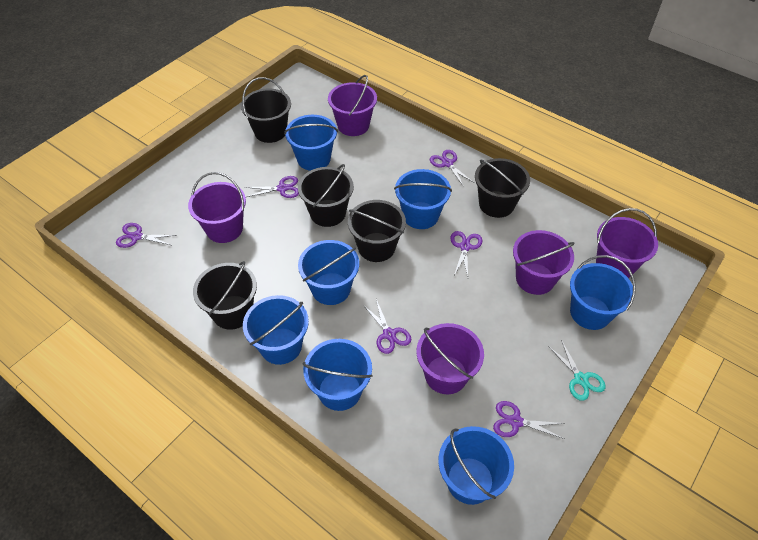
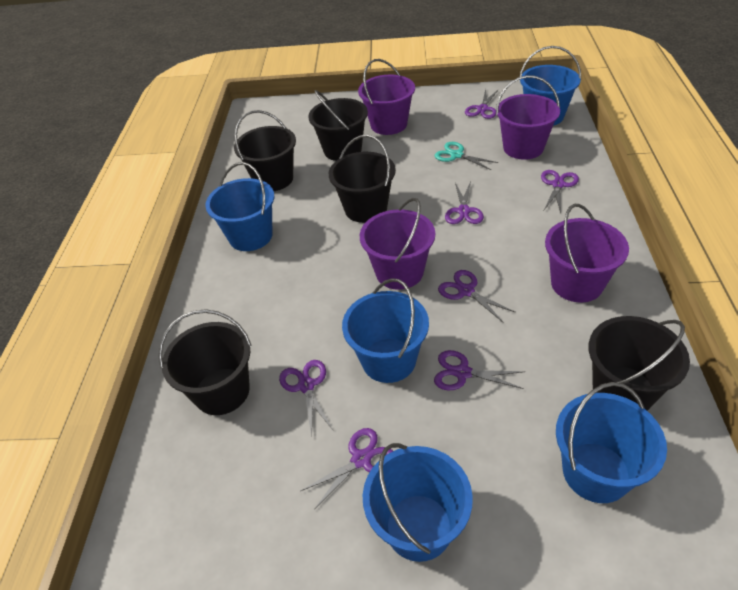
blue bucket: [243,295,309,365] [284,115,338,171] [298,240,359,305] [303,339,373,411] [394,169,452,229] [438,426,514,505] [570,255,636,330] = 7 -> [205,162,274,251] [342,278,429,383] [363,443,473,562] [519,46,581,126] [556,382,667,503] = 5
purple bucket: [188,172,246,243] [328,75,377,136] [416,323,484,394] [513,230,575,295] [596,208,658,278] = 5 -> [358,59,415,135] [360,198,435,290] [496,75,560,160] [545,204,629,303] = 4
purple scissors: [116,223,176,248] [245,176,299,198] [363,299,411,354] [430,150,474,187] [450,231,482,277] [493,401,565,439] = 6 -> [279,360,333,437] [301,428,393,510] [434,350,525,390] [438,270,516,322] [445,182,484,224] [465,89,499,119] [541,170,579,213] = 7

